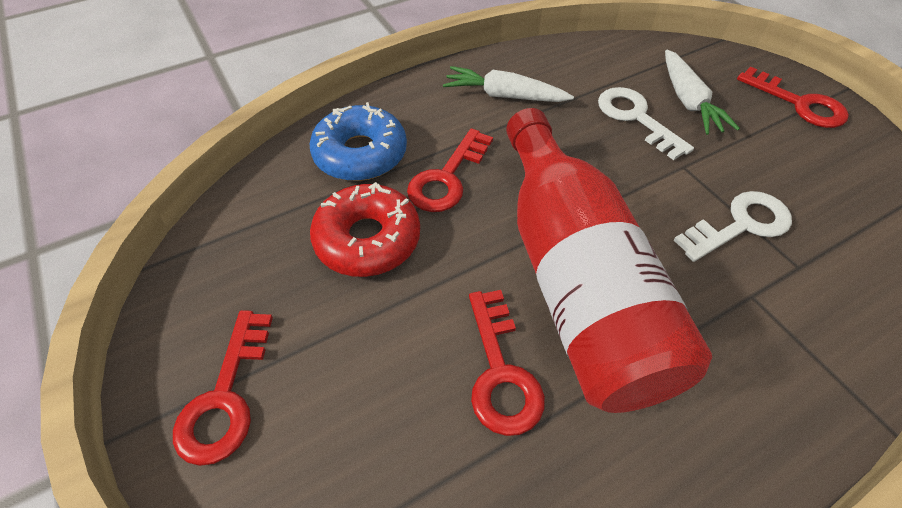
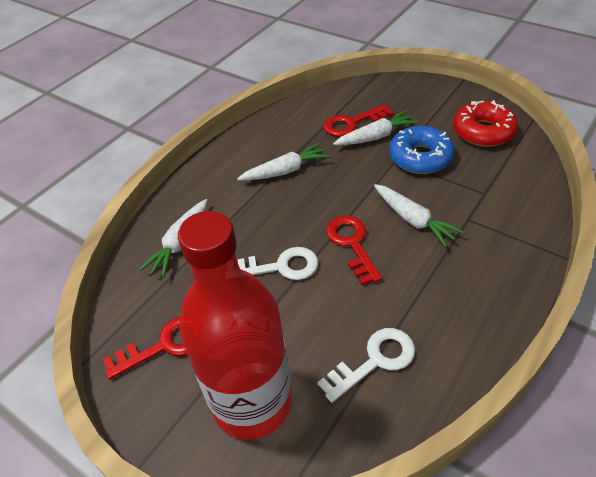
red key: [173,310,273,466] [407,128,493,212] [469,290,545,436] [737,67,849,128] = 4 -> [103,317,187,380] [323,104,393,137] [326,216,382,285] = 3
white carrot: [443,66,574,102] [665,50,740,135] = 2 -> [140,199,207,278] [237,143,330,181] [333,110,419,145] [374,184,464,247] = 4

